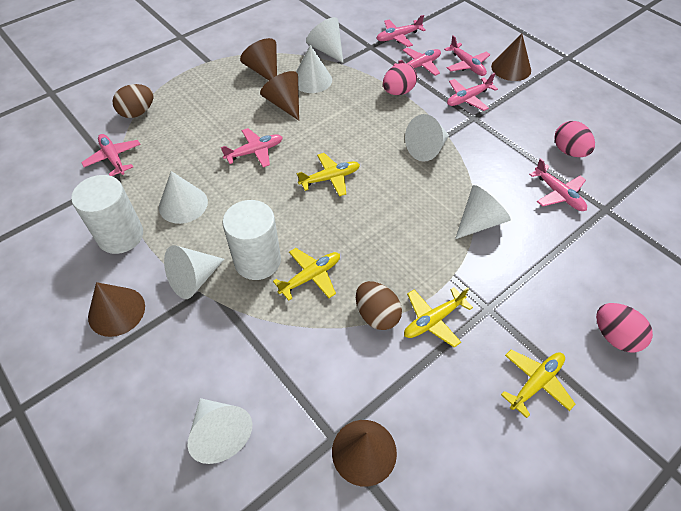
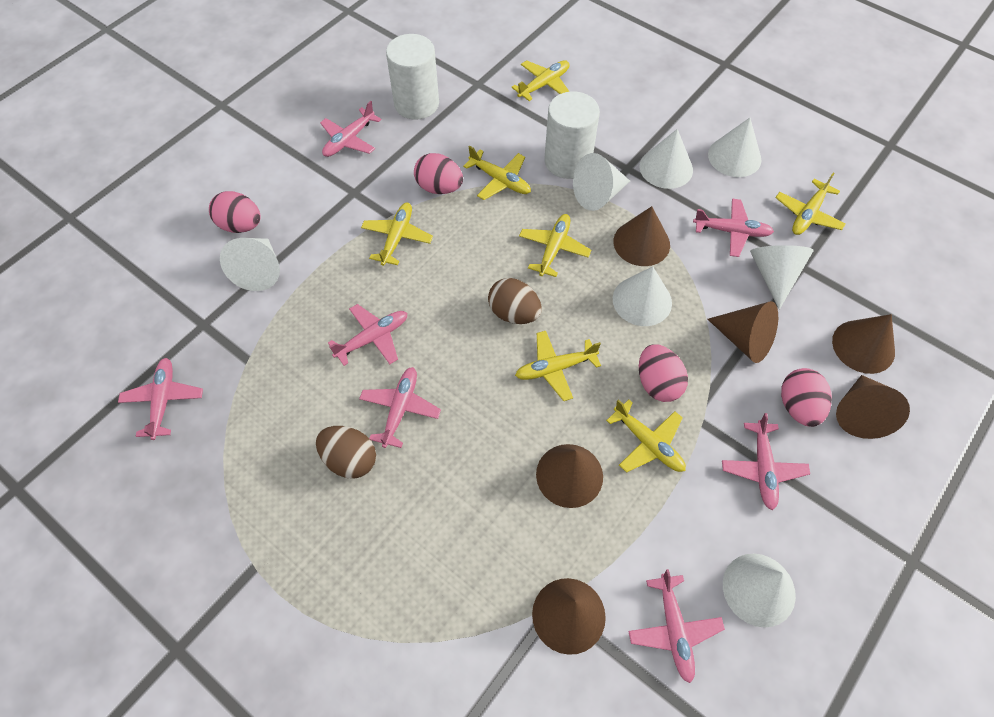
brown cone: [88,282,145,337] [240,38,277,80] [260,71,299,121] [332,420,397,487] [491,33,531,81] = 5 -> [532,578,606,655] [536,444,603,508] [613,206,670,266] [708,301,778,363] [832,314,895,374] [836,375,910,439] = 6
pink egg: [383,63,417,95] [554,121,595,157] [596,303,653,352] = 3 -> [209,191,261,233] [414,153,463,194] [639,344,688,402] [781,368,832,427] = 4
yellow plane: [273,248,340,301] [297,153,360,196] [404,287,473,347] [501,349,575,418] = 4 -> [361,203,433,266] [463,146,531,200] [512,60,570,101] [515,331,601,401] [519,214,591,277] [606,399,686,473] [776,173,846,235] = 7

